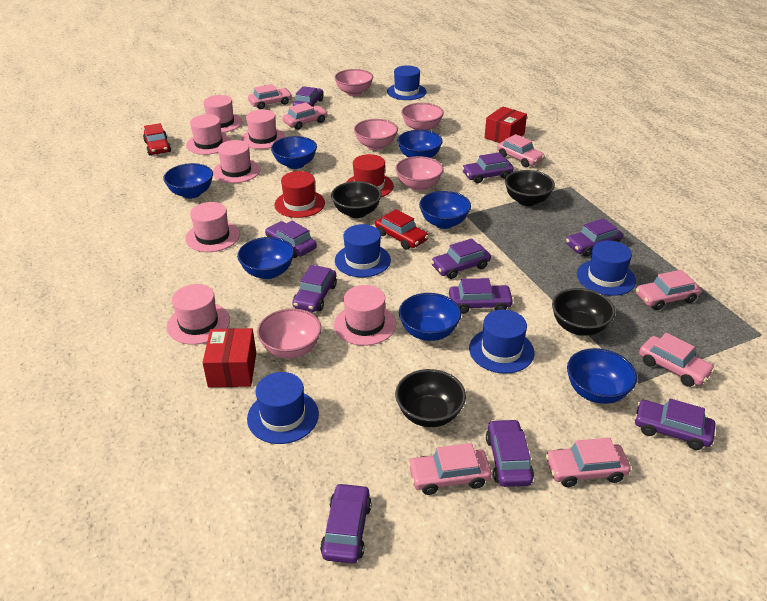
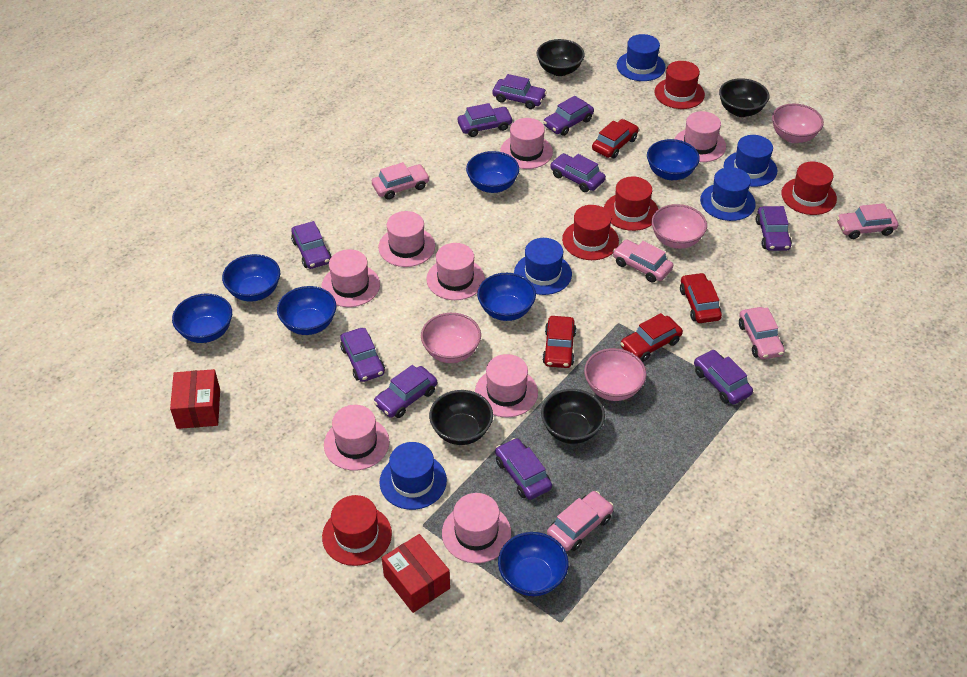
pink bowl: [257,308,322,359] [334,69,373,96] [354,119,398,150] [395,156,443,191] [401,103,444,131] = 5 -> [421,313,481,363] [584,348,647,401] [651,204,707,249] [772,103,824,143] = 4
pink car: [248,84,292,109] [283,102,328,130] [408,443,492,495] [497,134,545,167] [546,438,631,487] [636,270,701,310] [639,333,715,387] = 7 -> [372,162,430,200] [547,491,614,551] [613,239,673,283] [739,307,785,360] [837,203,899,239] = 5
pink hat: [167,284,230,345] [185,202,240,252] [186,114,231,155] [203,95,242,133] [213,140,260,183] [241,109,285,149] [334,285,396,346] = 7 -> [321,249,380,307] [324,405,389,470] [378,211,435,267] [426,243,485,300] [442,493,511,563] [475,354,538,417] [500,118,553,169] [674,111,726,162] = 8
red car: [143,123,171,155] [375,209,428,250] = 2 -> [542,316,576,368] [592,119,639,158] [620,313,683,362] [680,273,722,323] = 4
red hat: [274,171,325,218] [347,154,394,197] = 2 -> [322,495,392,566] [562,205,619,260] [604,176,658,231] [654,61,705,109] [781,162,837,215] = 5

